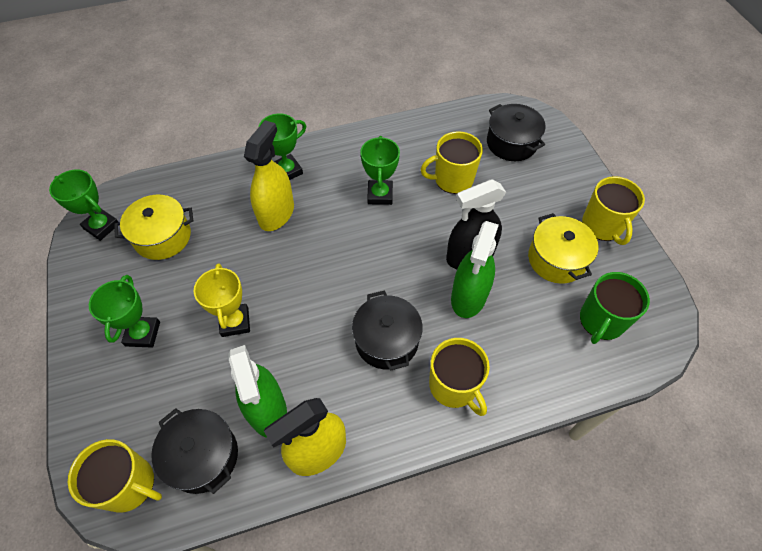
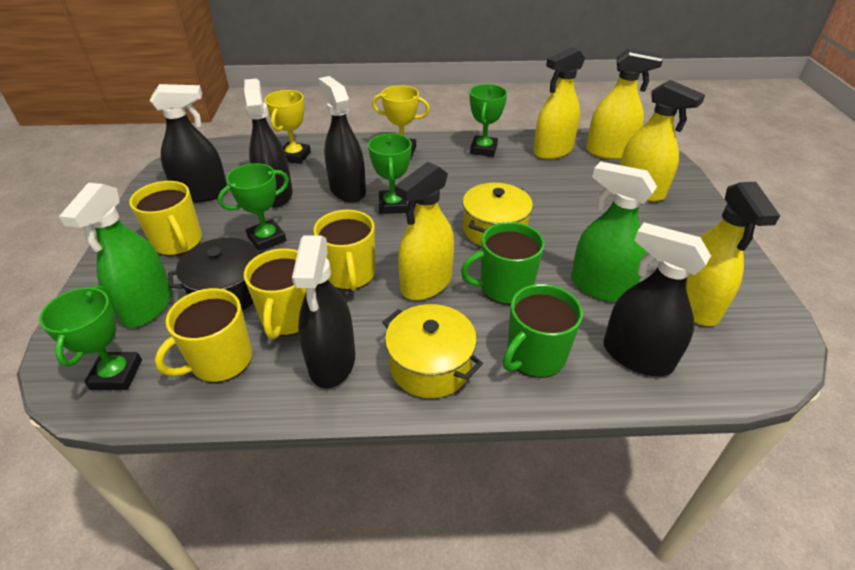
black pot: [151,408,238,494] [352,291,423,371] [487,104,546,161] = 3 -> [168,238,267,310] = 1
black spray bottle: [446,179,506,269] = 1 -> [150,84,227,203] [244,78,293,207] [292,235,355,389] [318,76,366,203] [603,223,711,376] = 5
green mug: [580,272,650,344] = 1 -> [461,222,545,305] [503,284,583,378] = 2
yellow spray bottle: [244,120,294,231] [264,398,346,476] = 2 -> [395,162,454,300] [533,47,585,159] [586,48,663,160] [620,80,705,202] [686,182,780,326] = 5
yellow trophy: [193,264,250,337] = 1 -> [264,90,311,164] [372,85,430,157] = 2

